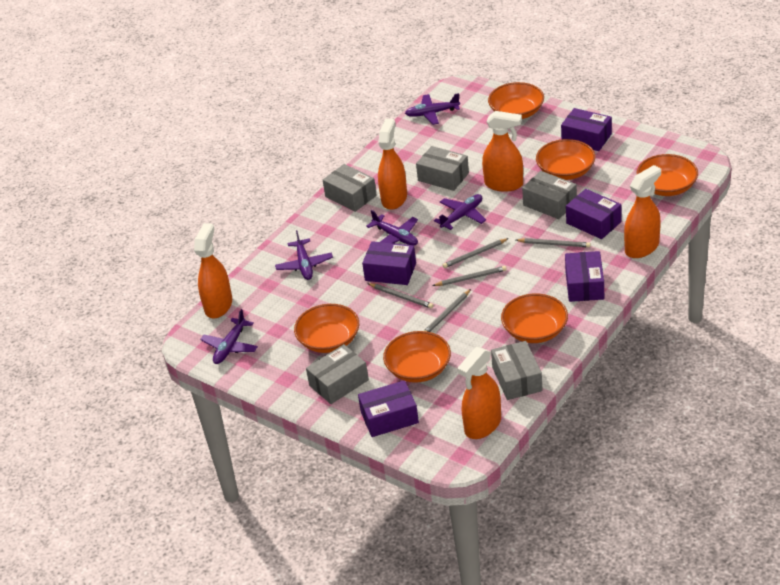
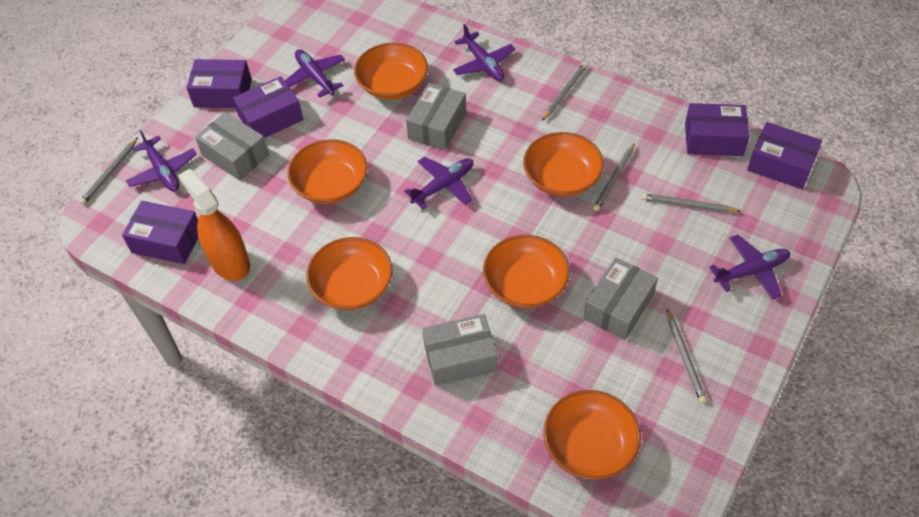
grey box: [306,344,369,404] [323,164,377,212] [416,146,469,191] [491,341,543,400] [522,171,577,219] = 5 -> [195,112,269,181] [406,83,466,150] [422,314,497,386] [584,257,658,340] = 4
orange spray bottle: [194,223,232,318] [378,119,407,210] [458,347,501,439] [482,111,523,192] [624,165,661,258] = 5 -> [178,169,250,281] = 1

